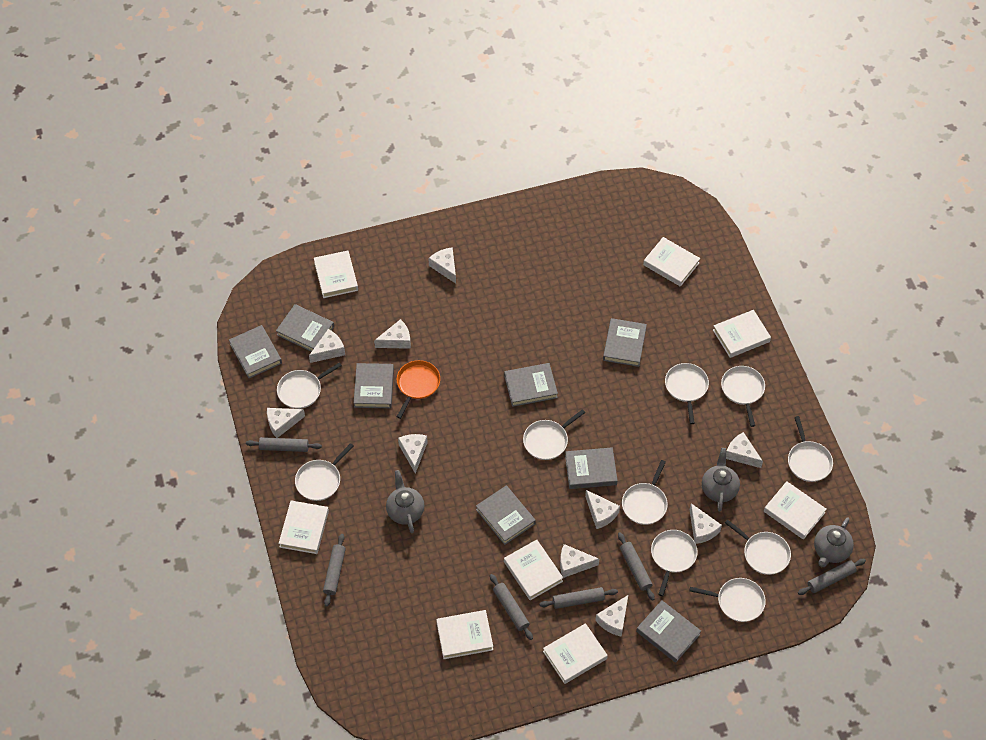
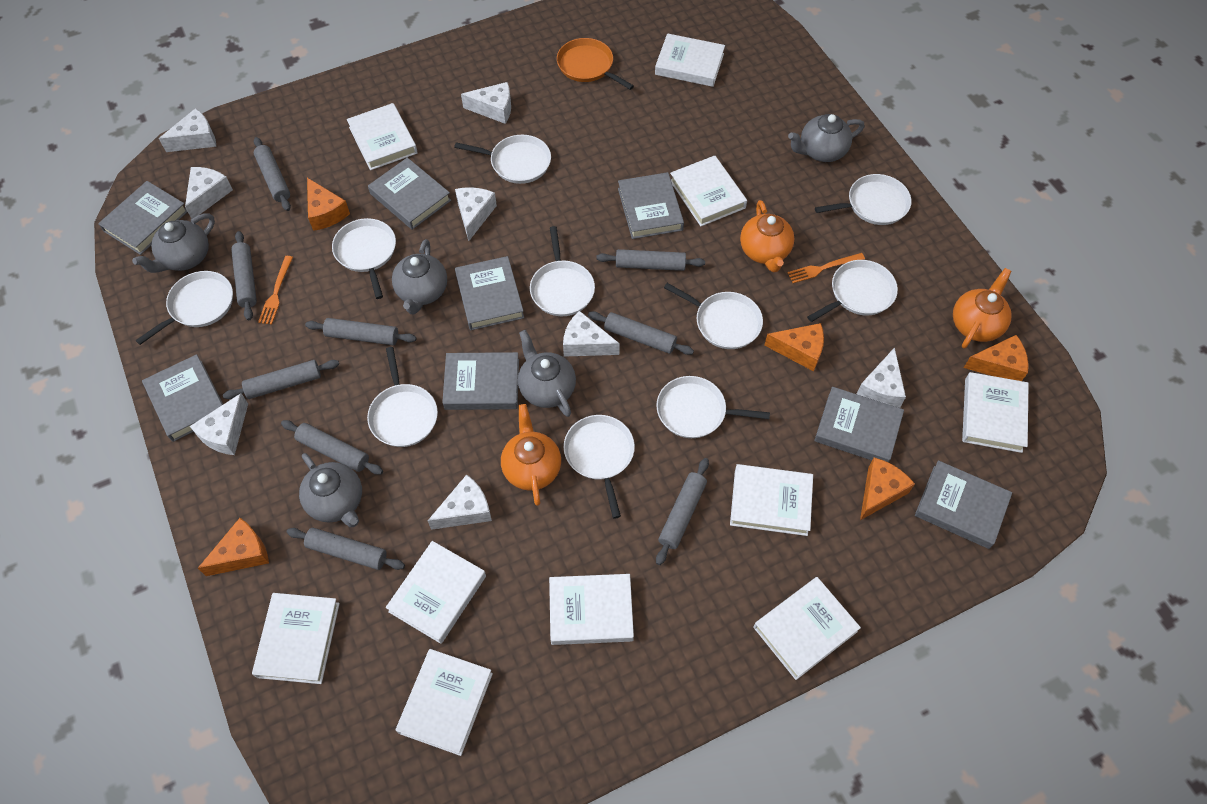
grey rolling pin: [246,437,322,452] [323,534,346,607] [490,574,533,640] [539,587,618,609] [618,532,655,601] [798,559,866,595] = 6 -> [223,360,339,399] [231,231,257,320] [254,137,291,211] [281,420,383,475] [286,528,405,570] [305,318,416,345] [588,311,694,355] [596,249,705,271] [656,458,709,565] = 9
grey teapot: [386,470,425,533] [702,448,740,512] [814,517,854,567] = 3 -> [132,213,215,273] [299,453,362,527] [392,239,447,315] [518,330,576,417] [788,114,865,162] = 5
orange cheese: none = 0 -> [198,518,269,576] [307,178,350,231] [764,323,824,371] [860,458,915,520] [964,335,1029,381] = 5
orange fork: none = 0 -> [258,256,293,325] [787,253,865,283] = 2
orange teapot: none = 0 -> [501,404,561,506] [740,200,795,272] [953,268,1012,349] = 3
white book: [278,500,329,554] [314,250,358,298] [436,610,493,659] [504,540,563,600] [543,623,608,684] [643,237,700,287] [713,310,771,358] [764,481,827,539] = 8 -> [252,593,340,684] [347,103,418,170] [386,541,486,644] [396,649,493,756] [549,574,634,645] [655,33,725,87] [670,155,747,226] [730,464,813,536] [753,577,861,680] [962,372,1029,453] = 10
white cheese: [267,408,305,438] [309,329,345,363] [374,319,411,349] [398,434,428,474] [428,247,456,283] [560,544,599,578] [585,490,620,529] [595,595,628,637] [690,503,722,544] [726,432,763,468] = 10 -> [159,108,216,152] [185,167,233,219] [190,393,248,455] [428,474,492,530] [455,187,497,241] [461,82,511,124] [563,311,620,357] [857,347,906,408] = 8

